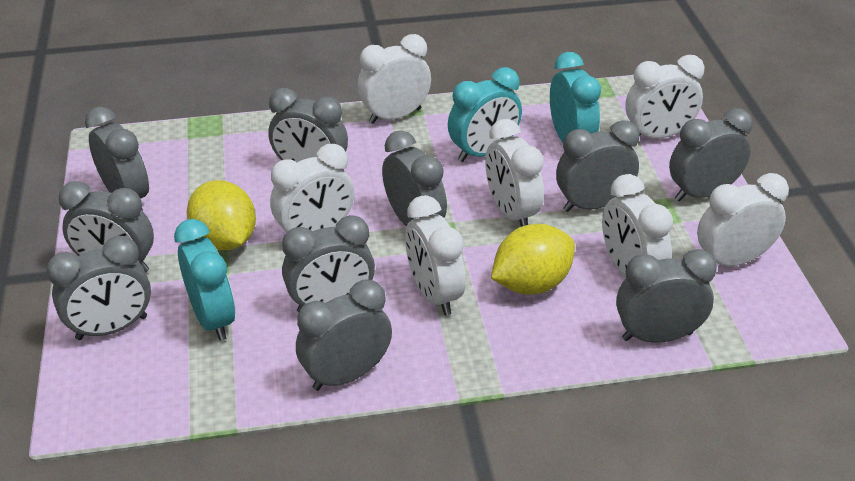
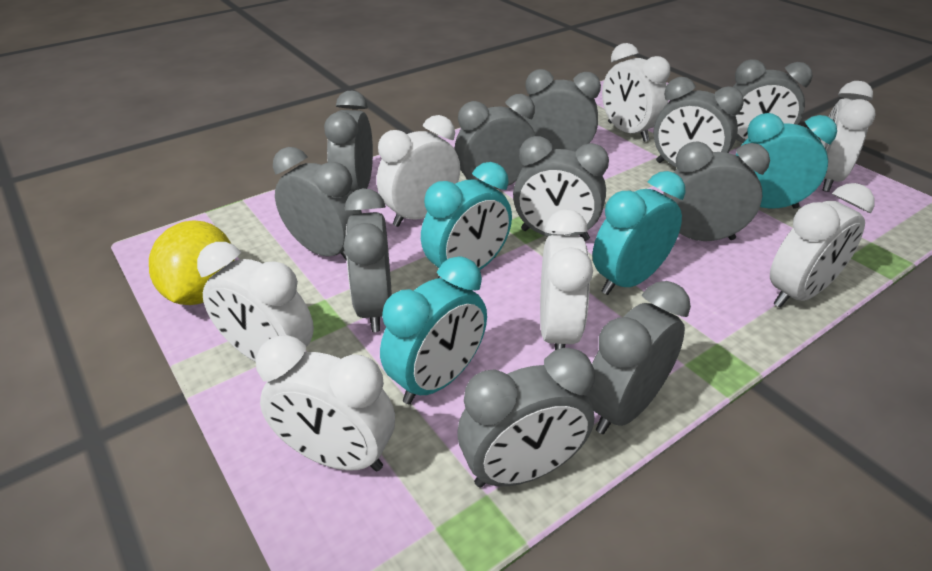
grey clock: [46,236,151,340] [59,181,154,273] [85,107,149,211] [269,88,348,162] [282,215,375,313] [296,280,392,391] [382,130,447,226] [556,120,639,212] [616,249,717,343] [669,108,753,201] = 10 -> [273,147,362,261] [324,91,373,192] [343,188,392,332] [455,94,535,189] [457,348,595,488] [513,136,609,241] [523,69,601,152] [586,281,691,434] [653,77,744,167] [663,141,770,241] [733,59,813,143] = 11
turquoise clock: [174,219,235,341] [448,67,522,162] [550,52,601,143] = 3 -> [380,256,487,404] [421,162,512,278] [592,171,686,295] [736,113,837,209] = 4
yellow lemon: [187,180,256,250] [491,224,575,294] = 2 -> [149,220,235,305] = 1

